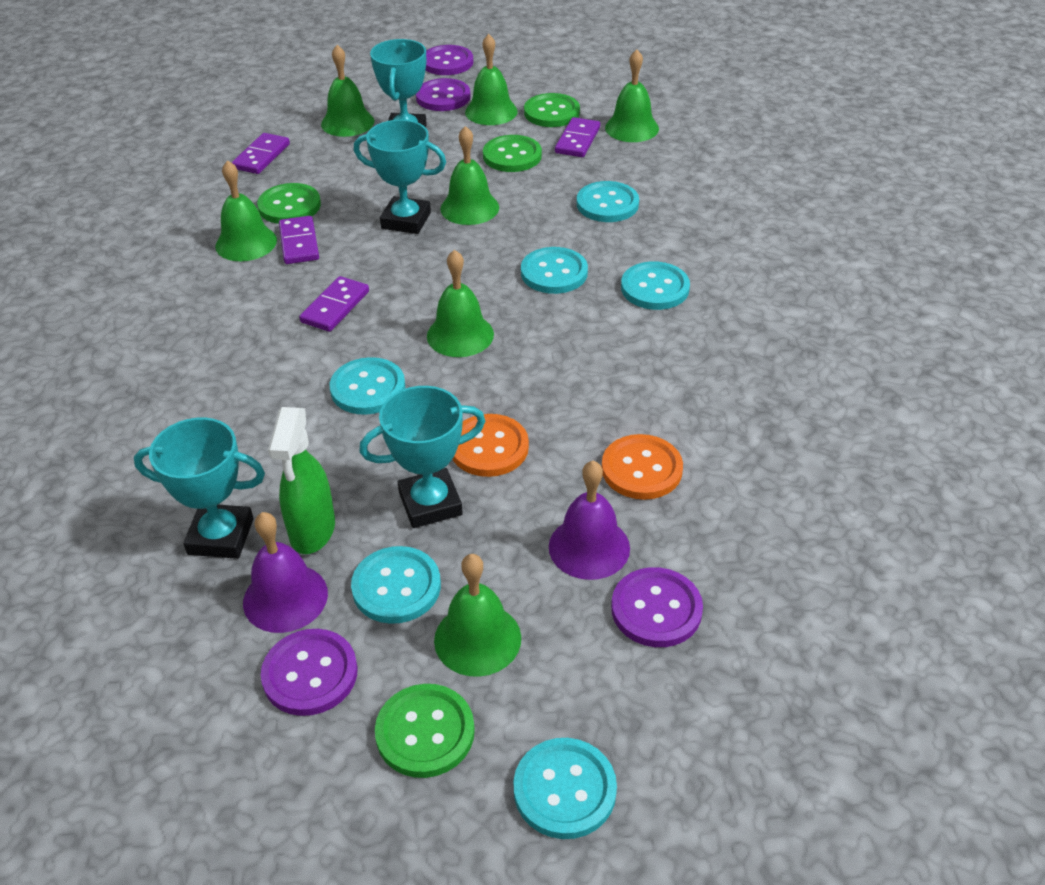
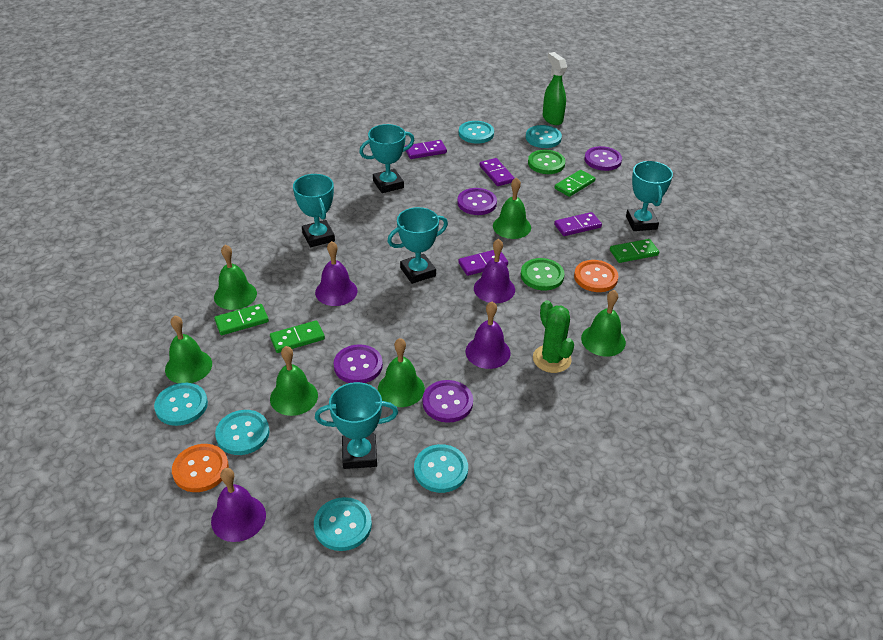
green bell: [215,160,277,261] [321,45,374,137] [427,249,494,357] [434,554,521,677] [440,126,499,225] [465,34,518,125] [605,49,659,142] = 7 -> [165,315,212,383] [214,244,257,310] [270,346,318,416] [378,338,425,407] [493,177,531,239] [581,290,626,357] = 6
green button: [257,183,321,224] [375,684,475,778] [483,135,542,172] [524,93,580,127] = 4 -> [521,258,565,290] [528,150,565,174] = 2
green cactus: none = 0 -> [533,300,574,373] = 1
green domino: none = 0 -> [214,304,269,335] [270,320,325,353] [555,170,596,197] [610,239,659,263] = 4
purple bell: [243,512,328,633] [549,461,630,580] = 2 -> [211,468,266,542] [315,241,357,306] [466,302,510,369] [474,239,515,303] = 4
turquoise trophy: [134,417,265,559] [353,120,446,234] [359,386,485,528] [370,39,427,127] = 4 -> [293,174,335,247] [315,382,398,469] [359,124,414,193] [387,207,448,284] [626,161,673,231] = 5

